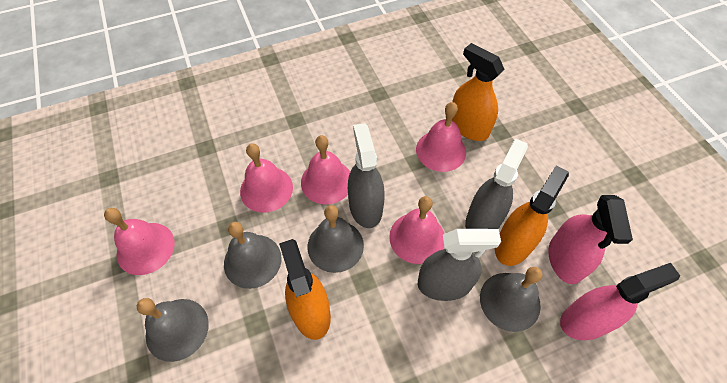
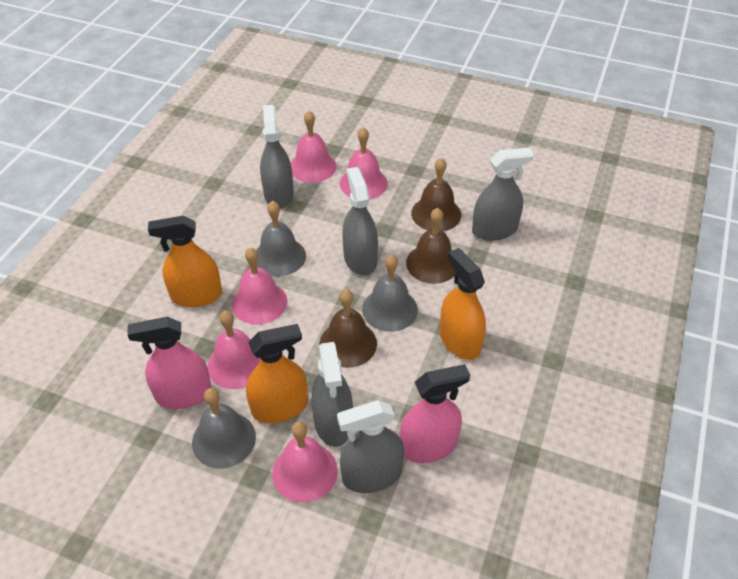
brown bell: none = 0 -> [319,290,377,368] [406,208,455,284] [411,158,461,231] = 3
grey bell: [137,298,209,362] [224,222,282,289] [308,205,364,273] [480,267,542,332] = 4 -> [192,388,256,469] [256,201,306,276] [362,254,418,332] = 3
grey spray bottle: [348,123,385,228] [418,229,501,301] [465,138,528,229] = 3 -> [260,105,294,209] [311,342,353,447] [337,400,404,493] [342,167,378,275] [472,147,534,241] = 5

